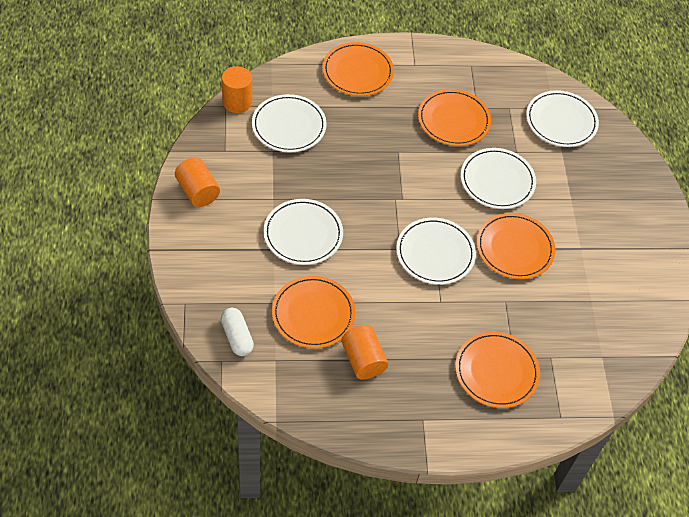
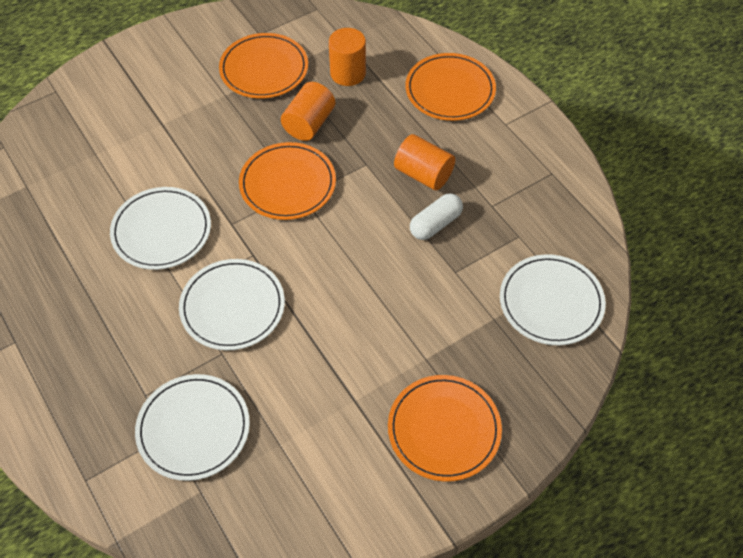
orange plate: [272,276,355,348] [322,42,394,96] [418,89,491,146] [455,332,540,408] [477,213,556,279] = 5 -> [219,33,308,98] [239,142,336,220] [388,375,502,482] [405,53,496,121] = 4
white plate: [252,94,327,153] [263,199,343,265] [396,217,476,285] [460,148,536,209] [526,90,599,147] = 5 -> [110,187,211,270] [135,374,250,481] [179,259,285,350] [500,254,606,345] = 4

